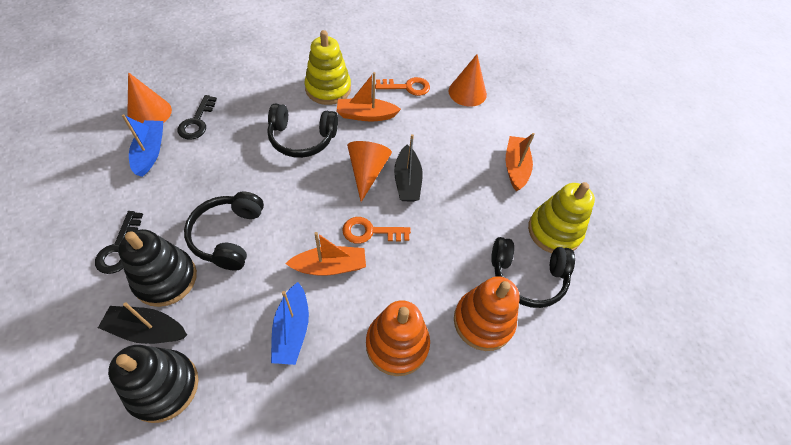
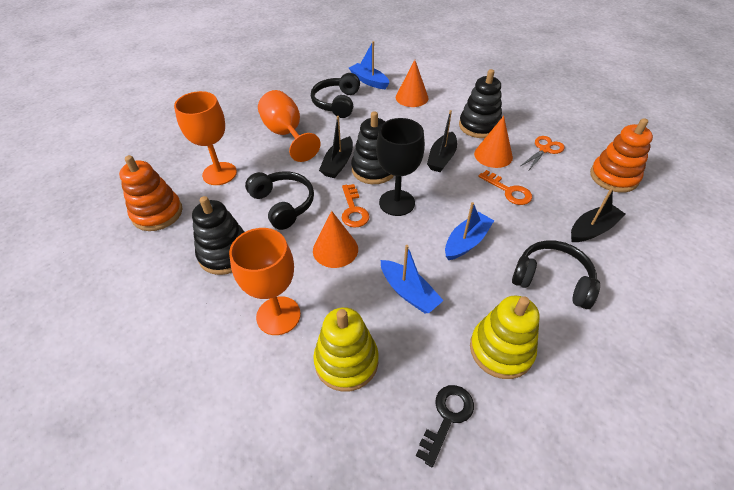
black boat: [98,302,187,344] [394,134,423,201] = 2 -> [319,116,353,178] [427,110,457,172] [571,188,626,242] = 3
black goblet: none = 0 -> [376,118,425,216] = 1
black key: [95,211,143,274] [177,95,217,139] = 2 -> [416,385,474,467] = 1
black stacking toy: [108,345,199,423] [118,229,197,307] = 2 -> [192,196,244,275] [351,111,394,184] [459,69,502,138] = 3
blue boat: [122,114,163,177] [271,282,309,365] = 2 -> [349,41,389,89] [381,245,444,313] [445,202,494,260] = 3
orange boat: [285,232,366,276] [336,72,401,121] [505,133,535,191] = 3 -> none = 0
orange goblet: none = 0 -> [174,91,237,185] [229,228,301,335] [258,90,321,162] = 3
orange scissors: none = 0 -> [521,136,565,170] = 1

